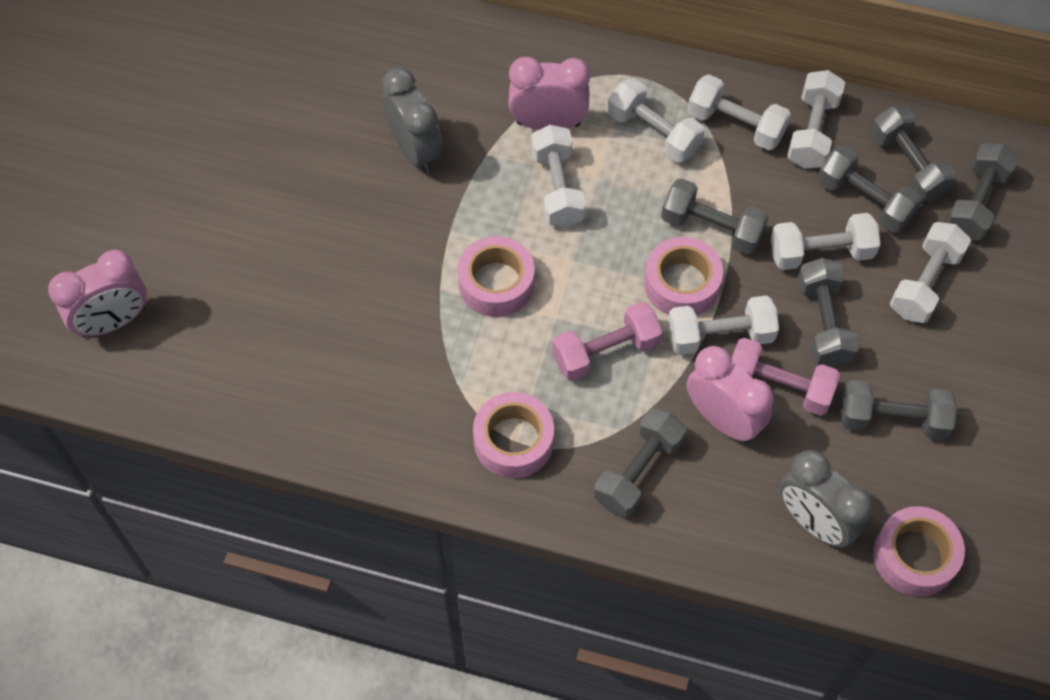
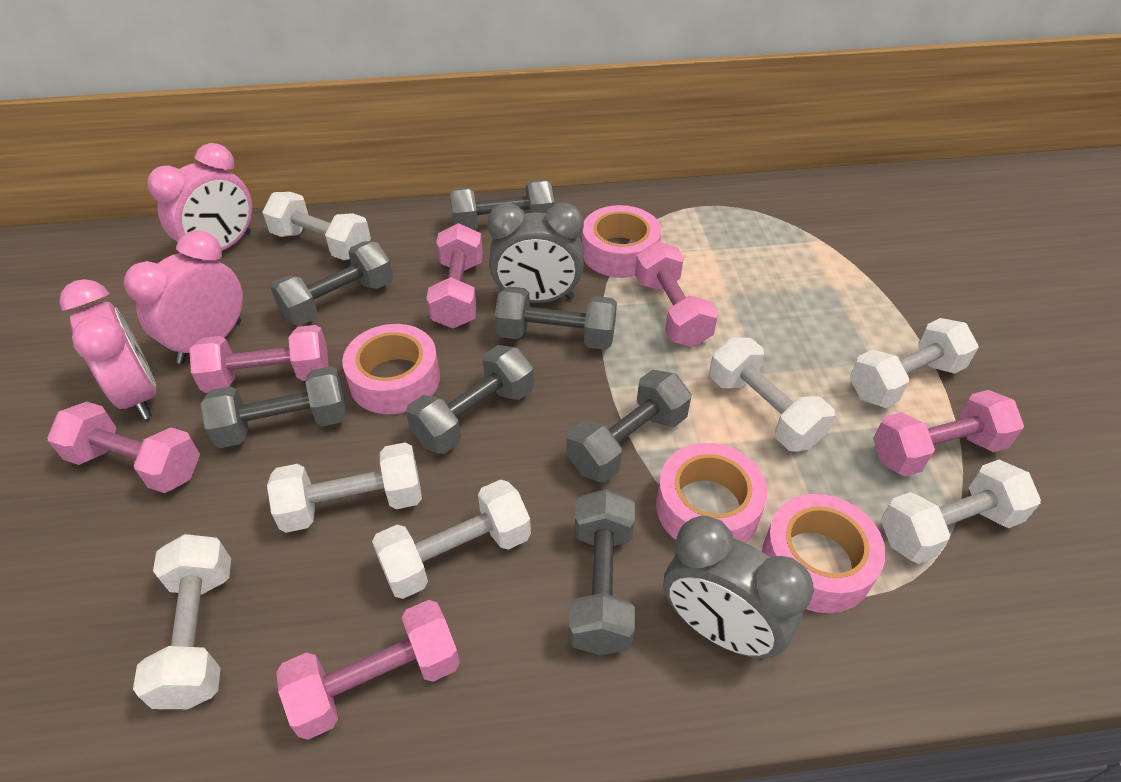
pink dumbbell: [552,301,663,381] [732,338,840,416] = 2 -> [47,402,200,493] [189,325,329,393] [276,600,460,740] [426,223,483,328] [635,241,718,347] [873,390,1024,476] = 6

